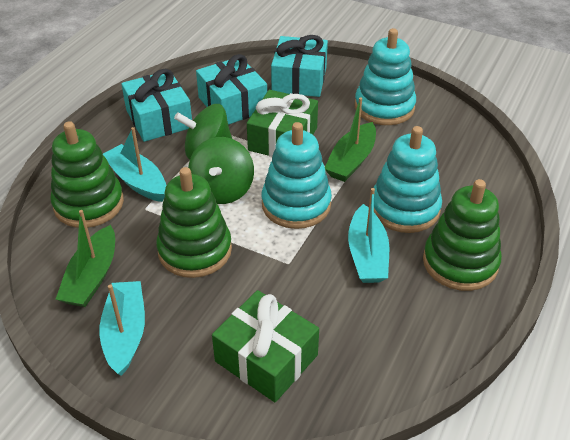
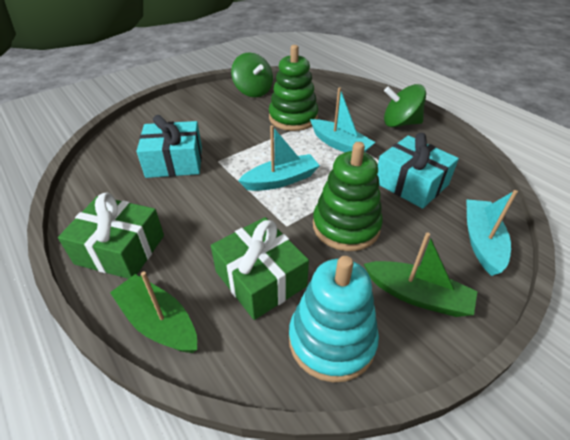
green stacking toy: [50,121,124,228] [156,167,232,278] [423,179,502,291] = 3 -> [269,45,318,131] [313,142,383,251] = 2
turquoise gift: [121,69,192,142] [196,54,267,125] [271,35,328,97] = 3 -> [137,115,202,178] [377,133,459,209] = 2
turquoise stacking toy: [262,122,332,229] [355,28,416,125] [374,126,442,233] = 3 -> [289,256,379,382] = 1

